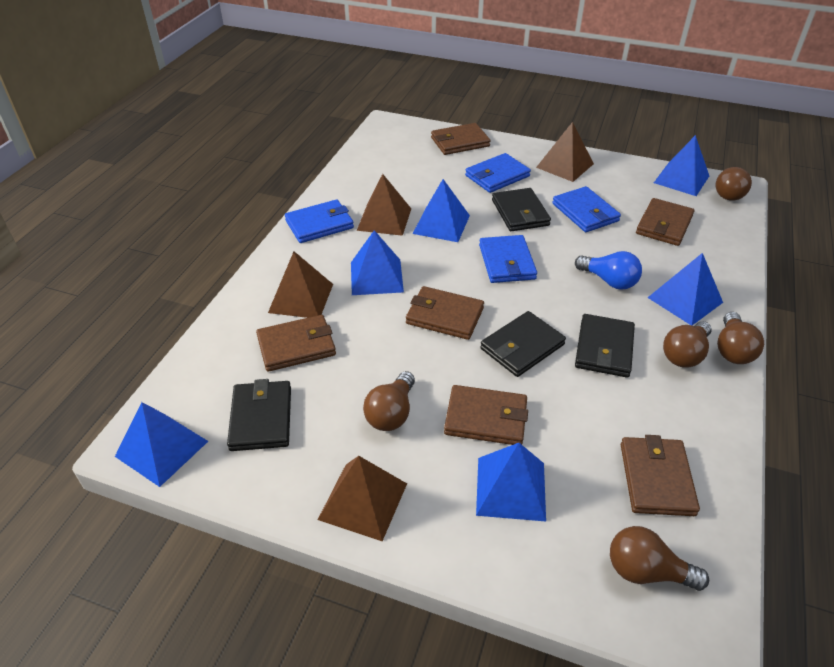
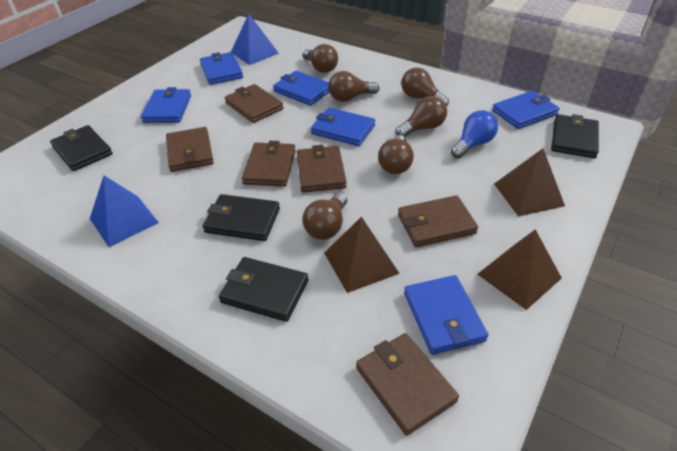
blue pyramid: [115,402,208,487] [351,230,404,295] [413,179,470,242] [476,443,546,522] [647,253,723,325] [654,135,709,196] = 6 -> [90,175,159,247] [231,14,279,65] = 2
blue wallet: [285,199,354,243] [465,153,531,193] [479,235,537,283] [552,186,621,232] = 4 -> [141,87,191,123] [200,52,243,85] [273,71,329,106] [311,108,375,146] [404,275,488,355] [492,91,560,129] = 6
brown light bulb: [363,371,415,431] [610,526,709,591] [663,321,712,368] [716,167,752,201] [717,312,764,364] = 5 -> [302,44,338,73] [302,192,347,240] [328,71,380,102] [378,135,414,174] [396,96,447,137] [401,67,449,106] = 6
brown pyramid: [268,251,333,318] [318,456,407,541] [357,174,411,236] [536,122,594,182] = 4 -> [324,217,400,293] [478,229,562,310] [494,148,565,217] = 3

